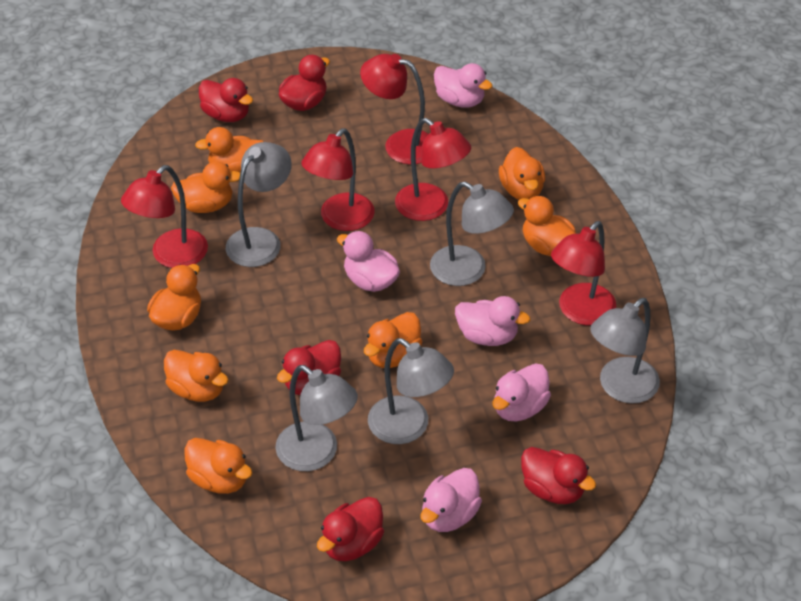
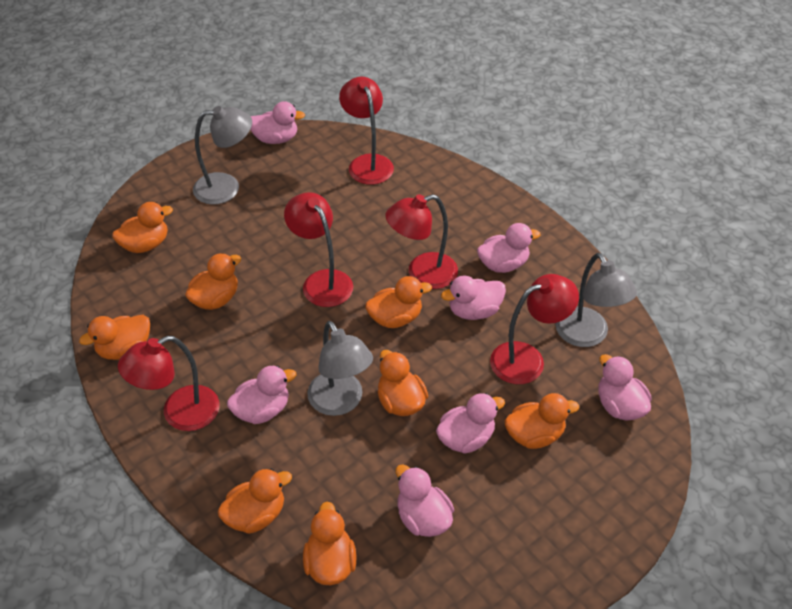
grey lamp: [226,142,292,267] [275,365,358,471] [368,338,454,444] [430,182,514,286] [590,298,660,404] = 5 -> [193,106,252,205] [307,321,373,416] [556,253,637,347] = 3
pink duck: [337,231,400,292] [420,468,482,532] [434,63,493,108] [455,296,530,346] [492,363,551,421] = 5 -> [227,366,296,424] [250,101,305,144] [395,464,454,537] [436,393,505,454] [441,276,506,320] [477,223,540,273] [598,354,652,421] = 7
red duck: [199,78,253,122] [277,340,341,395] [279,55,330,111] [317,497,384,561] [521,447,596,504] = 5 -> none = 0

